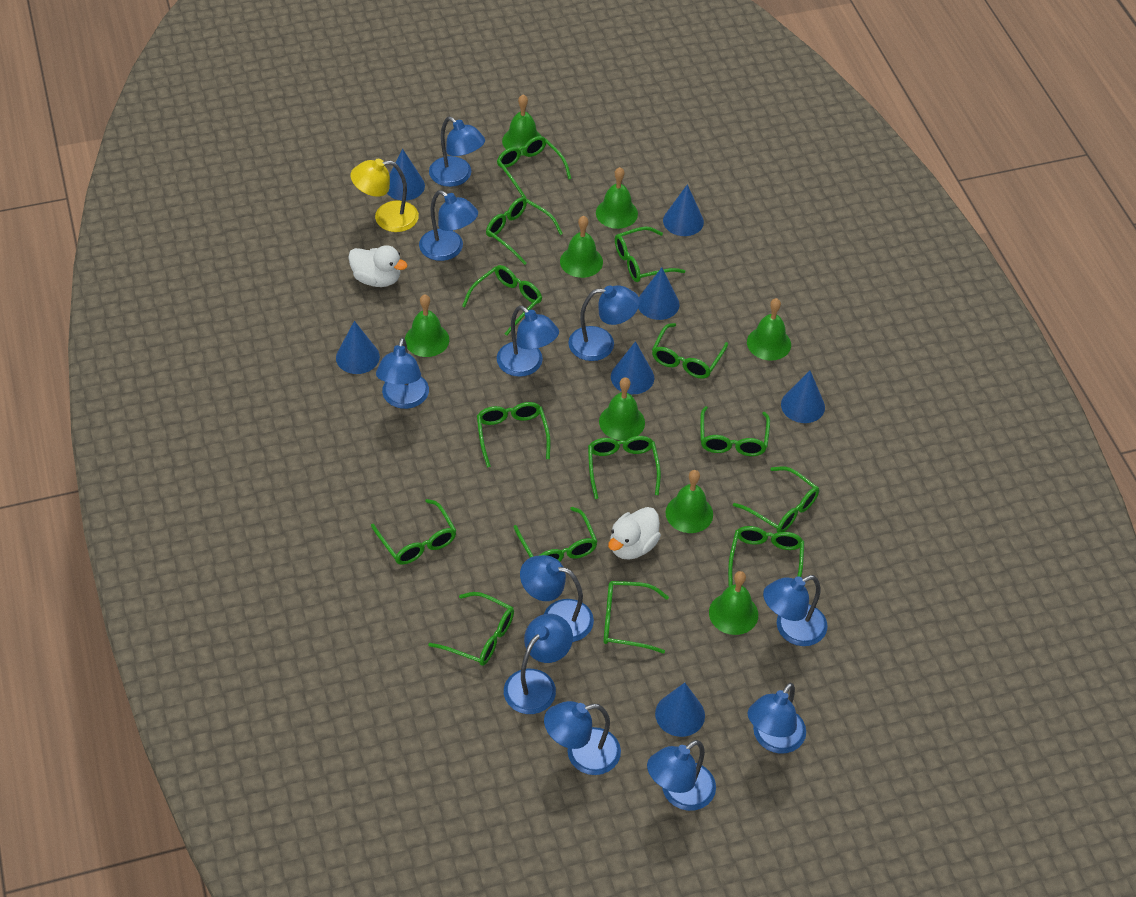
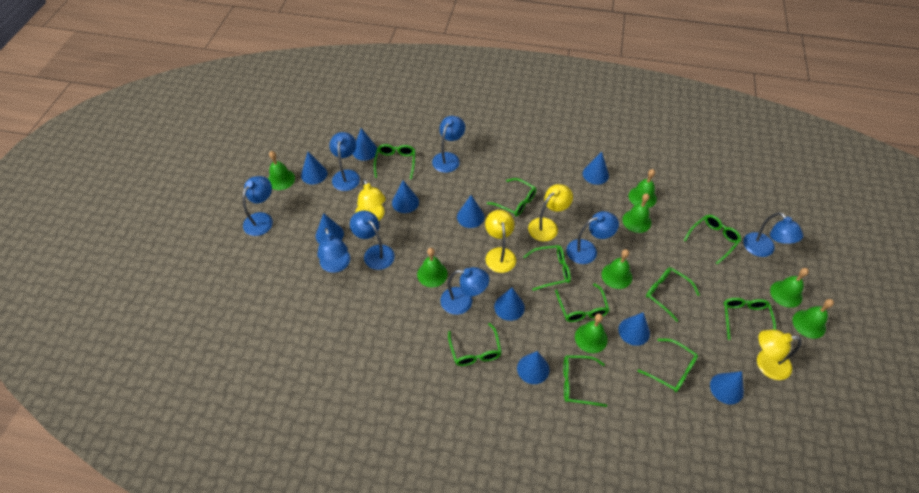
blue cone: [336,321,380,374] [387,149,425,200] [611,341,654,394] [638,267,679,320] [655,683,705,737] [663,184,704,236] [781,370,825,423] = 7 -> [301,152,327,184] [316,213,344,244] [353,128,377,161] [392,180,419,213] [457,195,484,228] [494,288,525,321] [517,351,549,384] [583,152,609,185] [619,312,650,346] [710,371,744,404] = 10
blue lamp: [376,337,429,409] [419,190,478,261] [429,117,485,187] [497,305,559,377] [504,614,573,714] [520,555,594,642] [544,701,621,775] [568,285,640,361] [647,740,716,811] [748,683,806,754] [763,575,828,646] = 11 -> [243,176,273,236] [317,228,350,273] [329,132,360,191] [350,211,395,270] [432,116,465,173] [440,267,489,315] [567,211,619,264] [743,212,803,257] = 8
green glasses: [371,499,457,565] [428,592,514,666] [462,265,542,336] [477,402,551,468] [486,197,563,265] [497,136,572,199] [514,507,598,562] [588,436,661,499] [603,581,669,654] [615,227,685,282] [652,323,728,379] [700,406,770,456] [728,526,804,586] [733,466,819,532] = 14 -> [374,144,415,179] [448,323,502,366] [487,178,536,217] [523,245,571,291] [555,283,609,322] [563,355,607,407] [638,339,698,392] [646,267,700,322] [684,215,741,264] [724,298,776,340] = 10
white duck: [348,245,407,287] [608,507,661,560] = 2 -> none = 0
yellow lamp: [351,159,419,232] = 1 -> [355,179,386,221] [485,210,516,273] [528,184,573,241] [757,330,802,380] = 4

